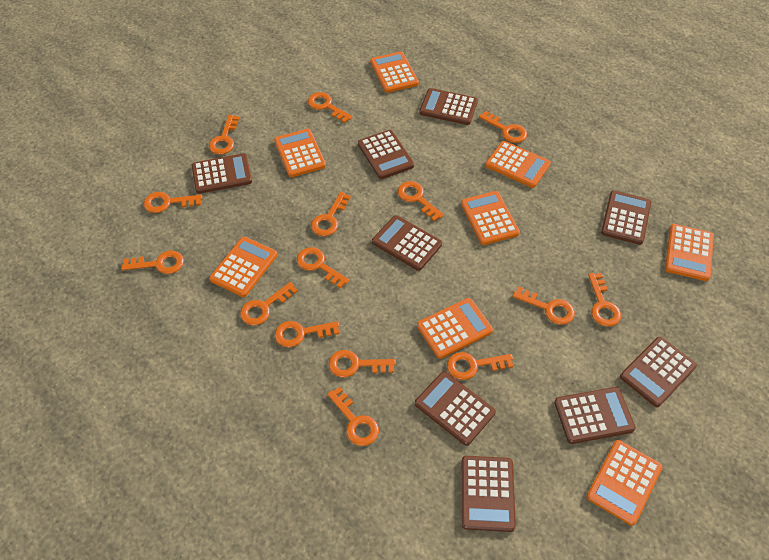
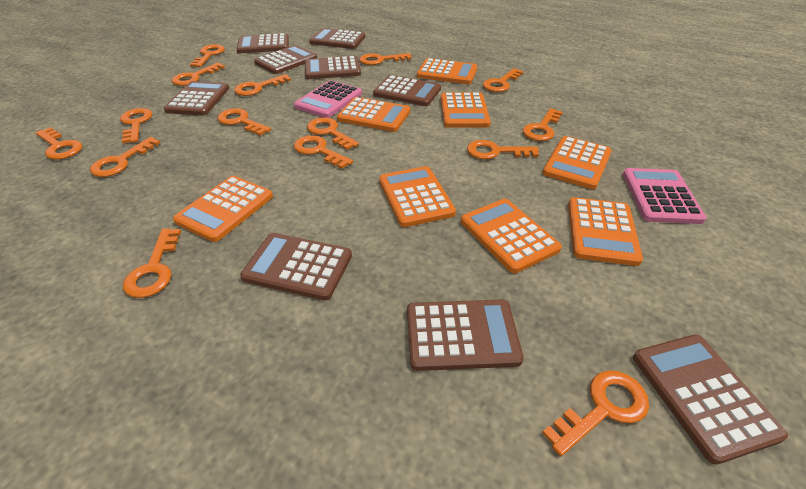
pink calculator: none = 0 -> [294,80,362,118] [623,168,707,224] = 2

